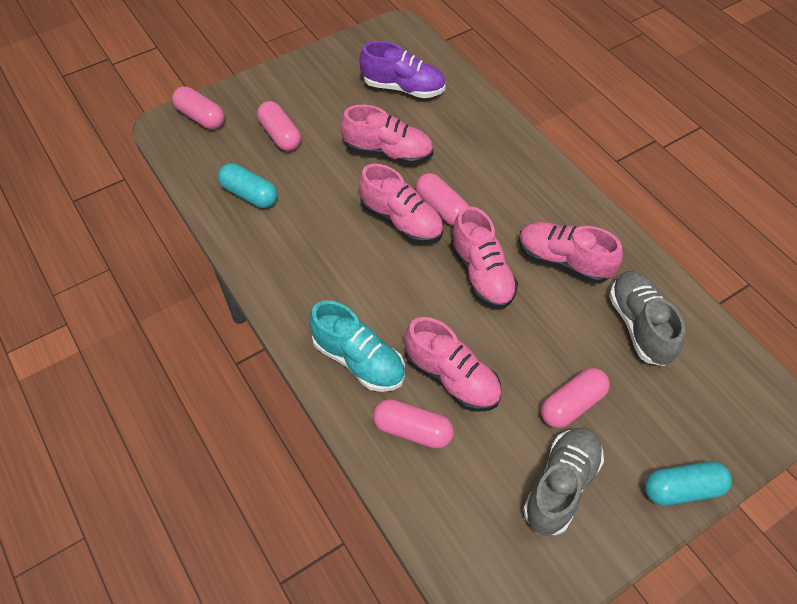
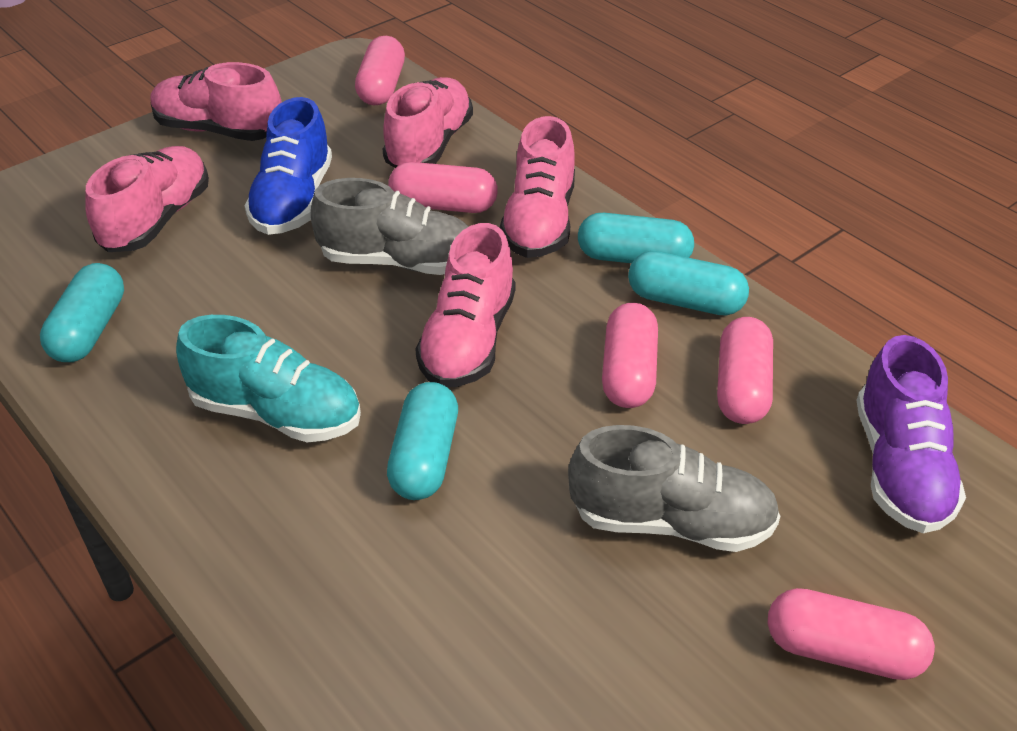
blue shoe: none = 0 -> [244,97,332,235] = 1
turquoise capsule: [218,163,278,208] [645,461,732,506] = 2 -> [40,263,124,362] [387,382,458,500] [578,213,694,263] [628,251,749,316] = 4

